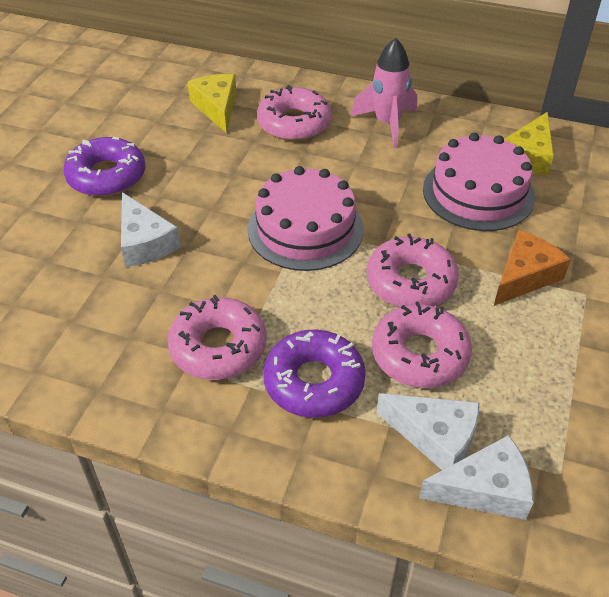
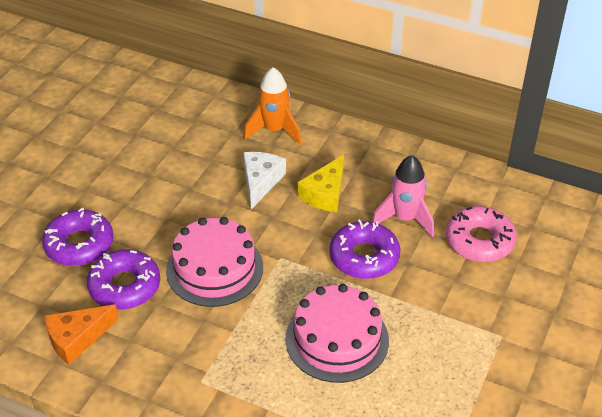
orange rocket: none = 0 -> [244,67,301,145] = 1
pink donut: [167,295,267,380] [257,85,332,141] [367,234,459,307] [372,302,472,388] = 4 -> [446,206,516,262] = 1
purple donut: [63,137,145,197] [263,330,366,418] = 2 -> [42,207,114,266] [87,249,160,310] [329,219,400,279] = 3
white cheese: [121,192,180,267] [376,393,480,470] [419,435,534,520] = 3 -> [243,152,286,209] = 1
yellow cheese: [188,74,237,133] [504,112,554,176] = 2 -> [297,155,344,212] = 1

